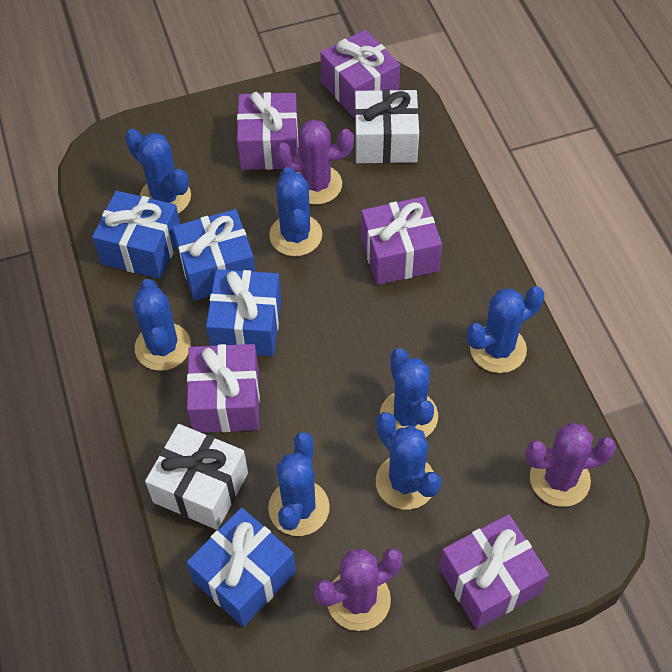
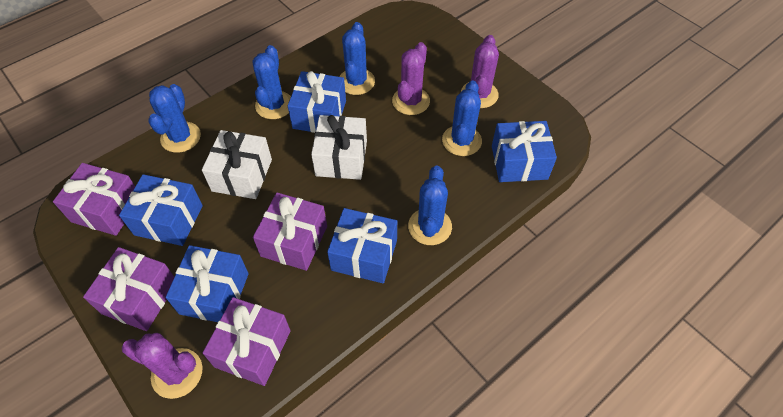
blue cactus: [125,129,191,214] [133,279,191,371] [268,432,330,536] [269,167,322,256] [376,412,442,510] [380,348,438,438] [467,286,544,373] = 7 -> [149,84,201,153] [253,45,291,119] [339,22,375,95] [408,165,452,245] [442,80,482,156] = 5
blue gift: [92,191,180,279] [172,209,255,301] [186,507,296,627] [206,269,281,356] = 4 -> [119,174,203,246] [166,245,249,322] [288,71,346,133] [327,208,397,283] [492,121,557,182] = 5
purple gift: [187,344,260,433] [237,92,299,170] [320,30,400,118] [361,197,442,285] [439,514,549,629] = 5 -> [53,163,135,236] [83,247,174,331] [203,297,291,386] [253,193,327,271] = 4

